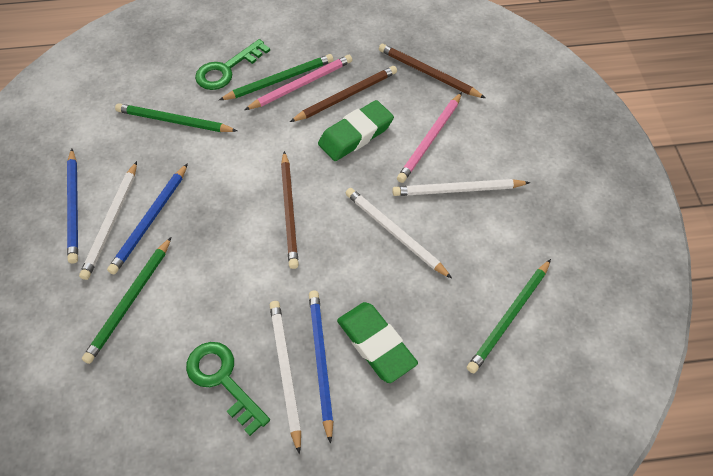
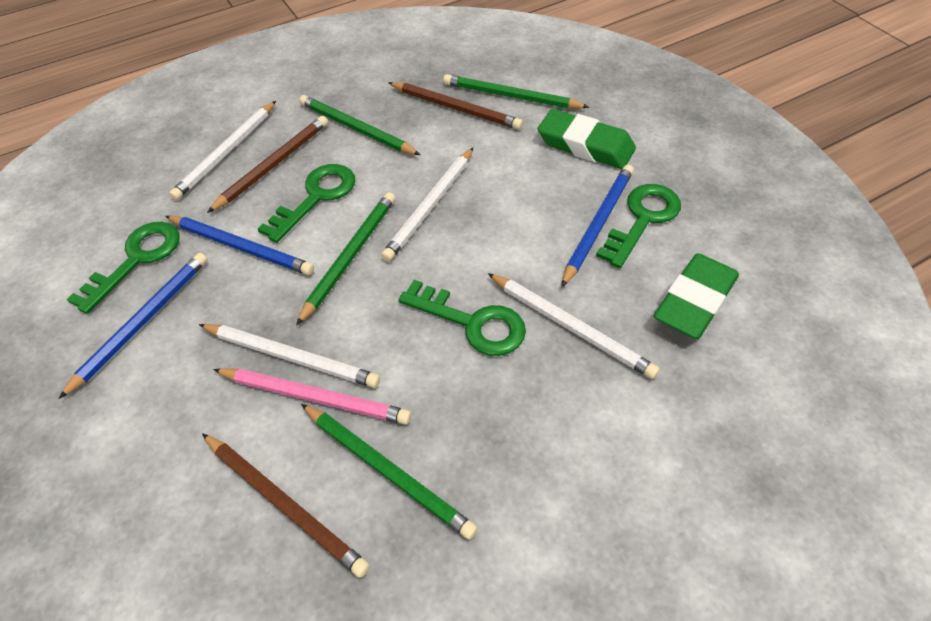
green key: [186,342,270,436] [195,39,270,90] = 2 -> [67,222,179,314] [258,164,355,243] [398,280,526,356] [596,184,681,268] = 4
pink pencil: [245,55,352,110] [397,92,462,183] = 2 -> [213,368,411,425] = 1

